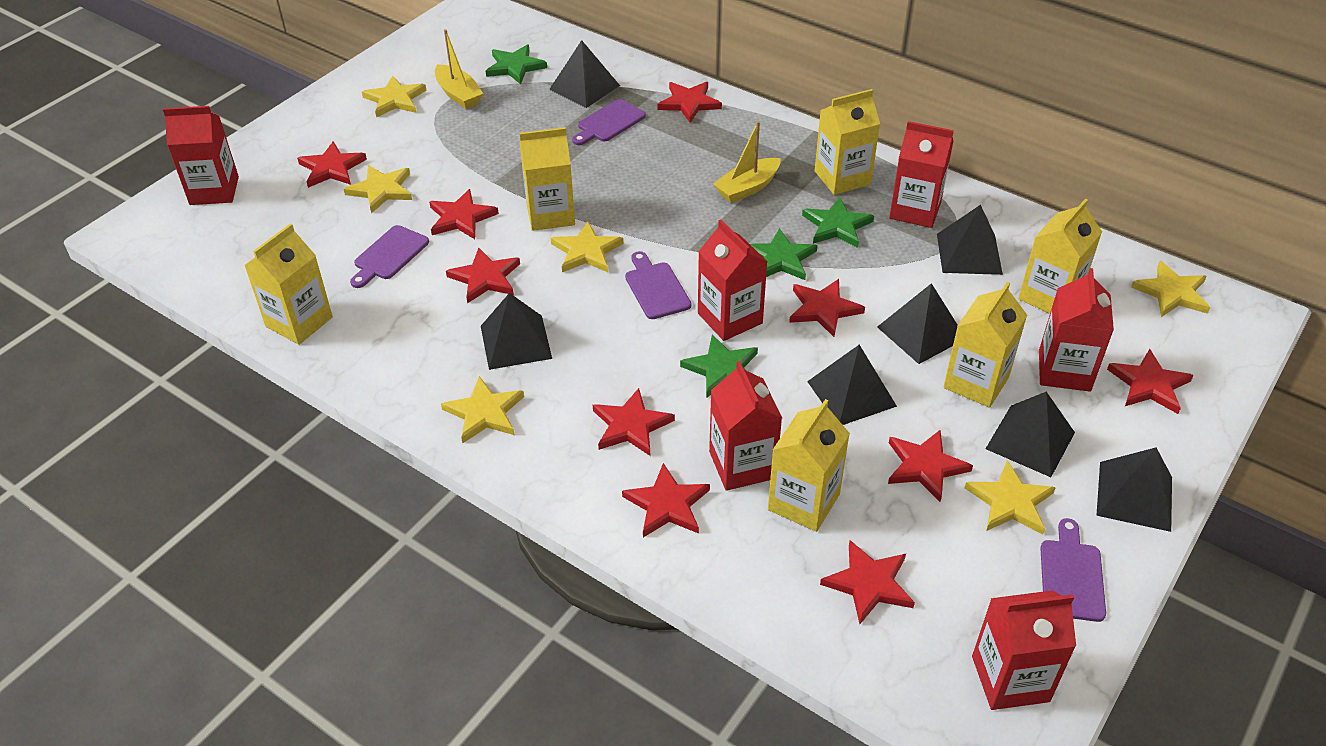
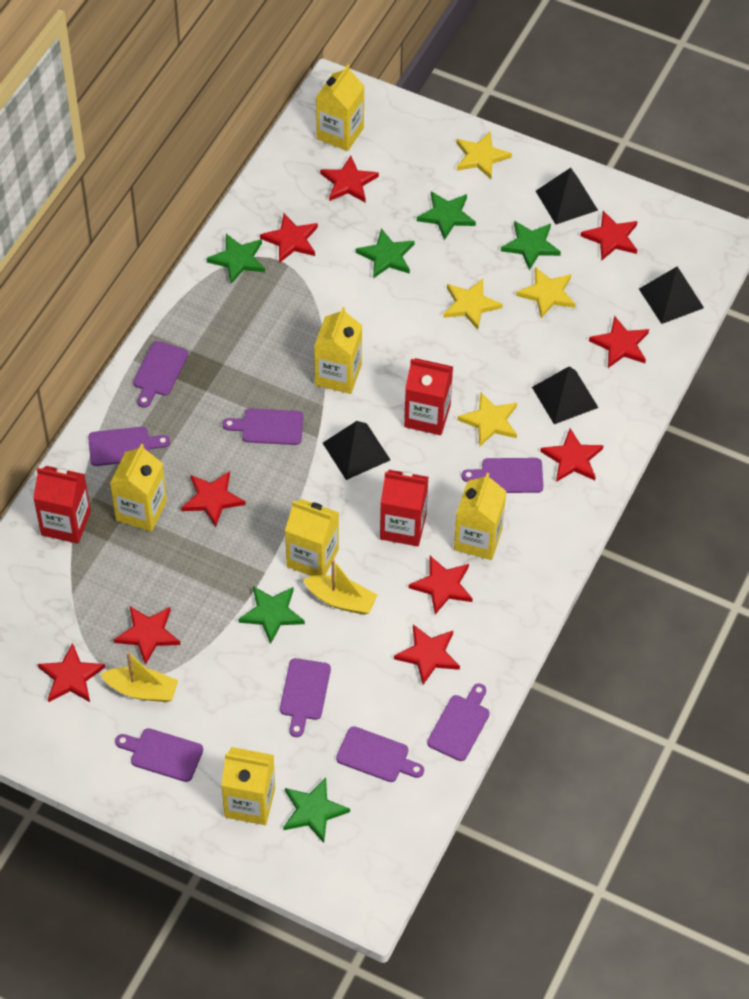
black pyramid: [481,293,552,370] [549,40,620,108] [807,345,897,425] [877,283,958,364] [937,205,1003,275] [985,392,1075,477] [1096,448,1172,532] = 7 -> [323,421,390,480] [532,366,599,424] [536,168,598,224] [639,266,704,324] = 4
green star: [486,44,547,85] [680,334,758,398] [750,228,817,280] [802,197,874,248] = 4 -> [206,234,265,284] [238,586,305,644] [283,777,350,843] [356,228,414,278] [417,191,476,240] [501,221,561,270] = 6
purple cutting board: [350,225,429,288] [572,99,646,145] [625,251,691,319] [1040,518,1106,622] = 4 -> [88,427,170,466] [115,728,203,782] [133,341,188,408] [223,408,304,445] [280,658,331,737] [336,726,424,782] [427,684,490,761] [462,458,543,493] = 8
red carton: [163,106,239,205] [698,220,767,341] [709,361,782,491] [889,121,954,228] [972,590,1076,710] [1039,268,1114,392] = 6 -> [33,466,91,544] [380,470,429,546] [404,358,453,435] = 3
yellow star: [344,165,412,213] [362,75,426,118] [441,376,524,444] [551,222,623,272] [964,460,1056,534] [1131,261,1210,317] = 6 -> [443,279,503,330] [456,131,512,179] [457,392,517,446] [516,267,576,318] = 4

